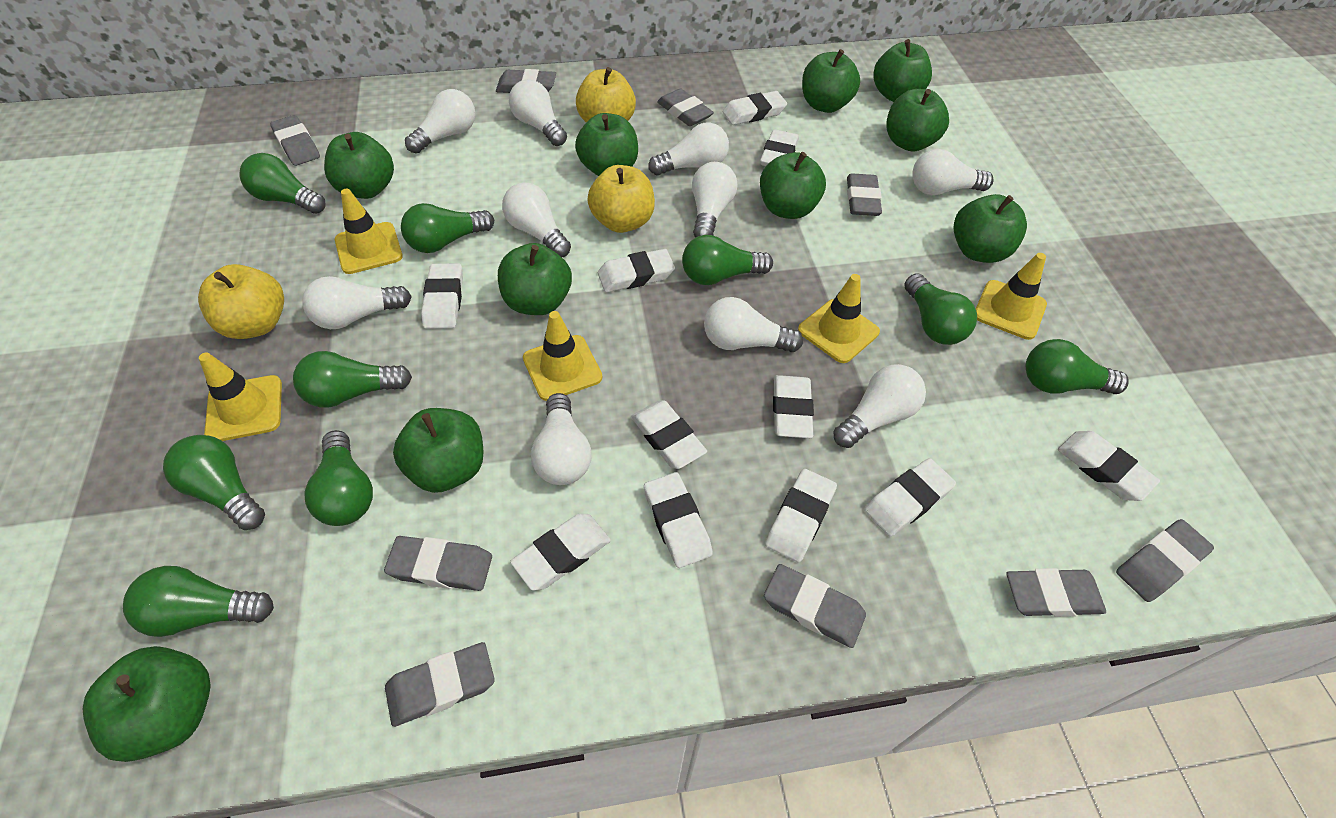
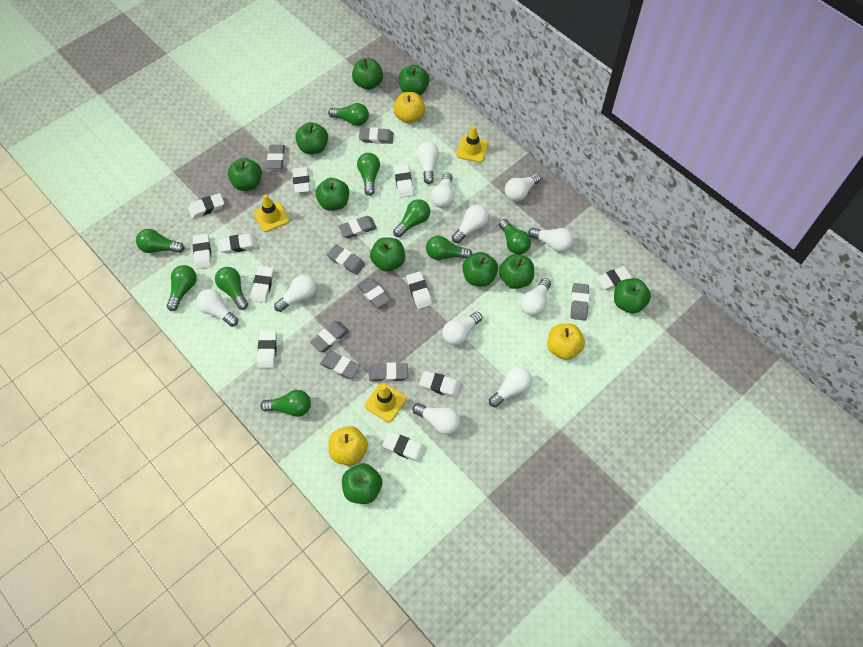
white light bulb: [302,276,412,329] [405,89,475,154] [502,182,571,257] [509,79,567,146] [531,393,591,485] [648,123,729,176] [692,162,738,237] [704,297,803,352] [833,364,926,448] [912,149,993,195] = 10 -> [196,289,238,327] [274,274,316,312] [413,403,460,435] [416,142,439,184] [431,172,454,208] [442,312,482,346] [452,205,488,243] [489,367,532,408] [505,173,541,202] [521,278,551,316] [528,228,573,252] = 11
yellow traffic cone: [199,353,282,441] [335,189,403,274] [523,311,603,401] [798,274,880,363] [976,253,1047,340] = 5 -> [253,194,289,232] [365,383,406,422] [456,126,488,162] = 3

